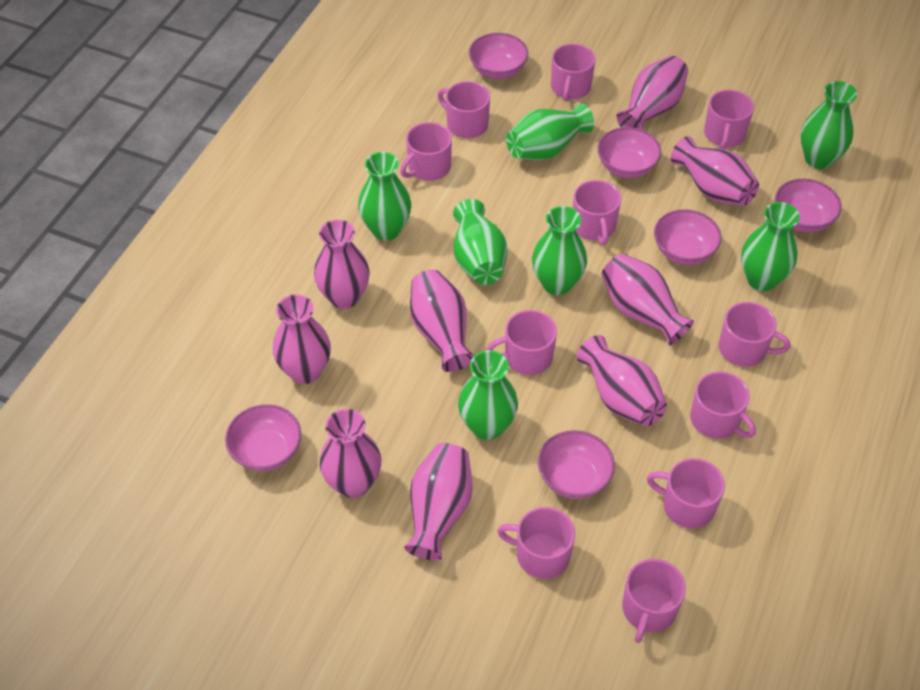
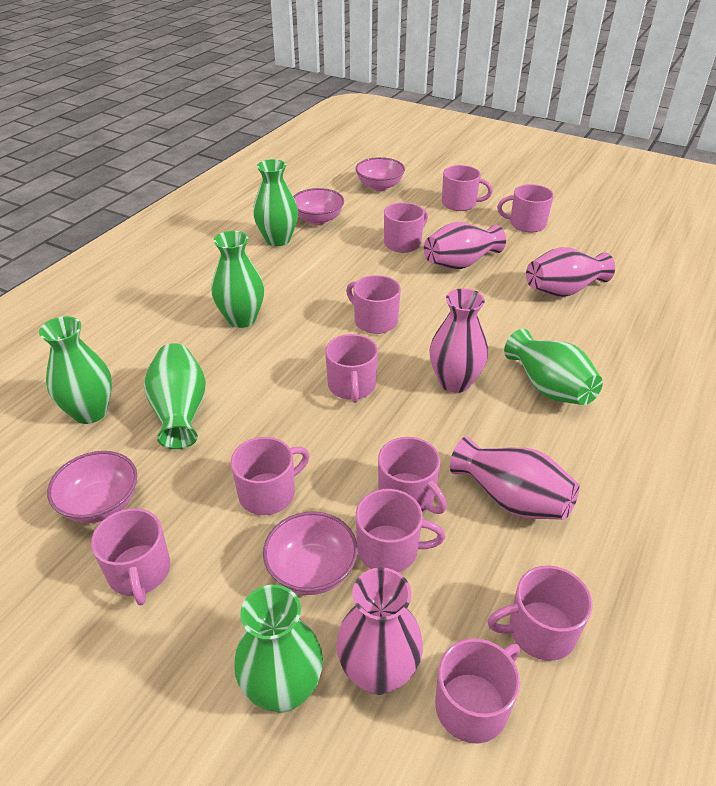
green vase: [358,152,411,241] [453,199,507,285] [458,350,518,440] [506,103,594,160] [532,206,587,295] [741,202,800,291] [801,81,857,169] = 7 -> [39,316,112,424] [144,343,206,449] [212,231,264,328] [234,585,323,713] [253,159,298,246] [504,329,603,405] = 6
pink bowl: [225,404,301,471] [469,33,528,79] [538,430,615,499] [597,127,661,178] [654,209,722,265] [775,179,842,233] = 6 -> [47,451,137,523] [263,511,358,595] [293,188,344,225] [355,157,405,191] = 4
pink vase: [273,294,331,384] [314,219,370,309] [319,409,382,498] [404,443,473,561] [410,270,475,372] [577,335,667,426] [601,253,694,345] [616,55,688,130] [671,136,759,206] = 9 -> [336,567,423,695] [424,222,506,269] [429,288,488,393] [450,436,579,520] [526,247,615,297] = 5

